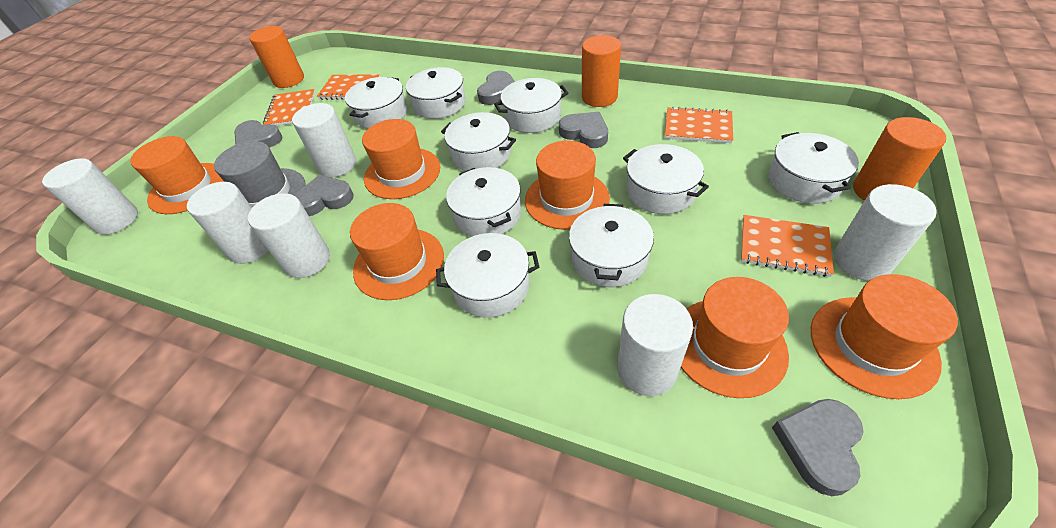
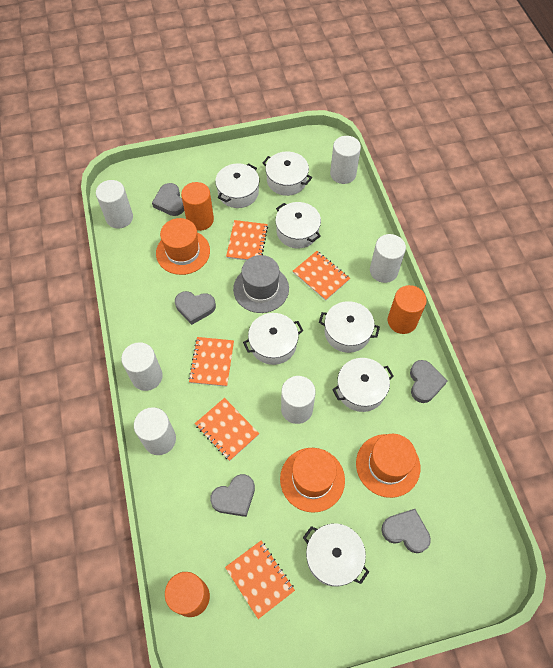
orange hat: [130,136,224,214] [350,203,444,300] [362,119,440,199] [525,141,610,230] [681,277,789,398] [811,274,958,399] = 6 -> [156,218,210,275] [280,448,345,513] [356,434,420,498] = 3
orange notebook: [263,89,315,126] [317,74,380,100] [665,106,733,143] [741,215,834,277] = 4 -> [188,337,234,387] [195,398,259,461] [225,541,295,619] [226,220,268,260] [293,251,350,301] = 5
white pot: [345,77,407,129] [406,67,466,119] [436,233,539,318] [441,112,516,171] [446,167,521,237] [494,78,568,133] [569,204,654,287] [623,144,709,214] [768,132,859,204] = 9 -> [215,163,259,208] [243,313,303,365] [263,151,312,196] [275,202,321,248] [303,523,369,587] [319,301,380,353] [332,358,394,412] = 7

